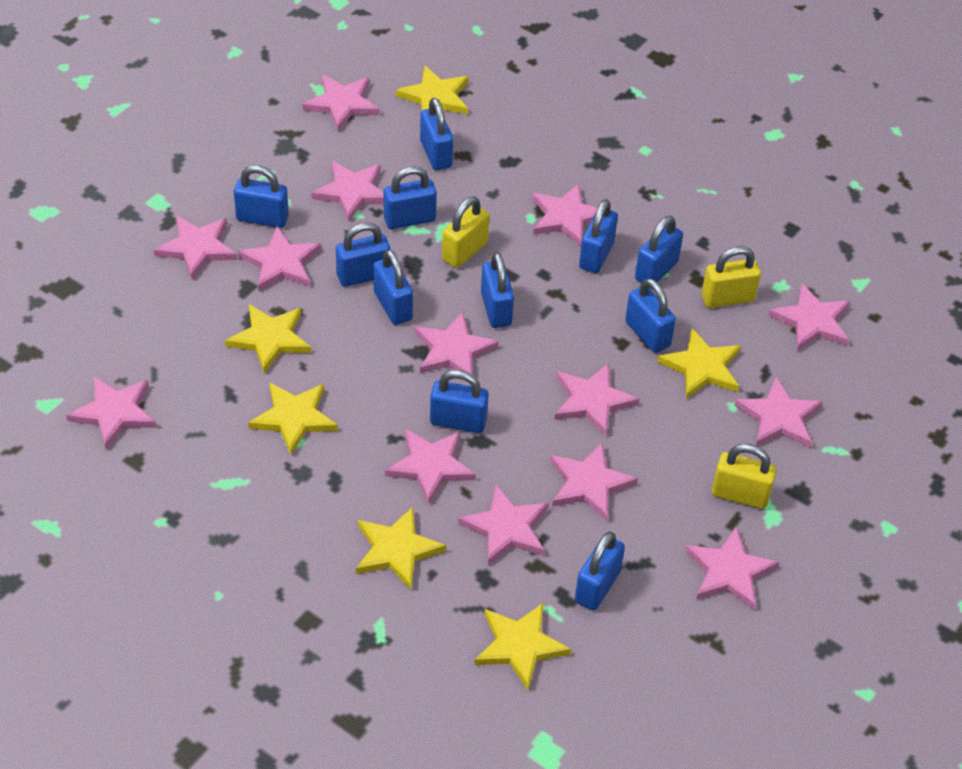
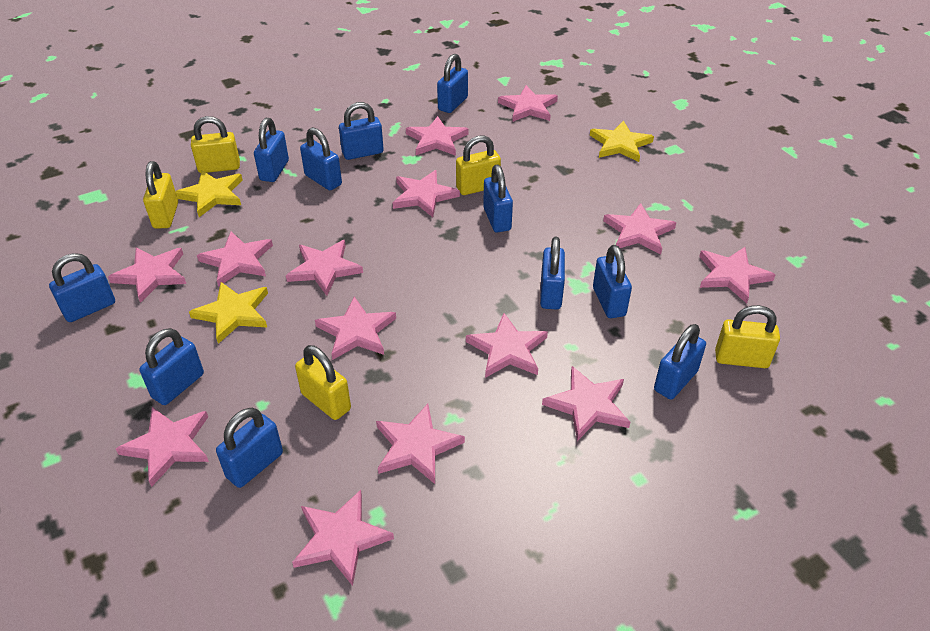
yellow padlock: [442,196,489,268] [702,246,761,308] [712,444,777,509] = 3 -> [143,161,178,229] [191,116,240,173] [295,345,351,420] [456,135,501,195] [715,305,780,368] = 5
yellow star: [225,304,311,374] [248,382,338,455] [356,507,446,589] [396,66,469,115] [474,603,571,690] [657,328,741,399] = 6 -> [175,170,243,217] [189,282,268,344] [590,120,654,162] = 3

